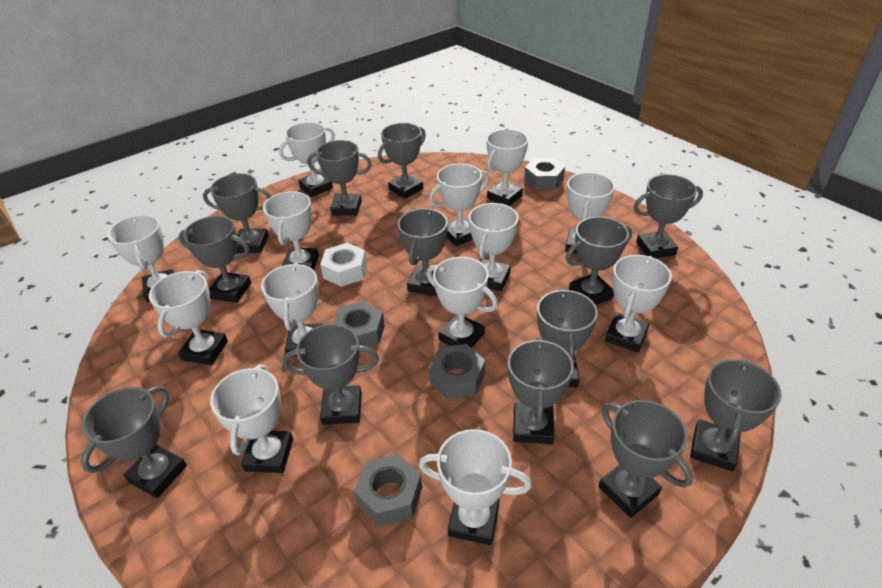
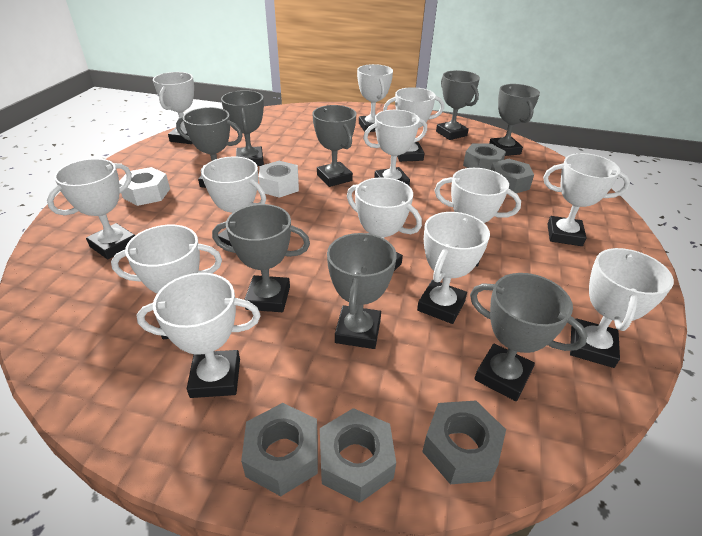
grey nut: [333,301,385,347] [354,454,422,527] [428,344,485,400] [524,158,565,190] = 4 -> [241,403,318,496] [320,408,396,503] [422,400,506,484] [463,143,506,170] [491,159,534,193] = 5
grey trophy: [81,386,187,498] [179,216,251,303] [203,173,271,253] [283,324,379,425] [307,140,372,216] [378,123,426,199] [398,208,448,297] [508,337,574,444] [537,288,598,387] [566,216,632,305] [598,400,693,518] [634,174,703,258] [690,358,782,472] = 13 -> [176,107,243,188] [212,204,310,312] [221,90,264,166] [312,105,356,187] [327,233,397,349] [436,70,480,140] [470,273,588,401] [489,84,540,156] = 8
white nut: [320,243,367,287] = 1 -> [119,167,170,206] [259,161,299,198] = 2

